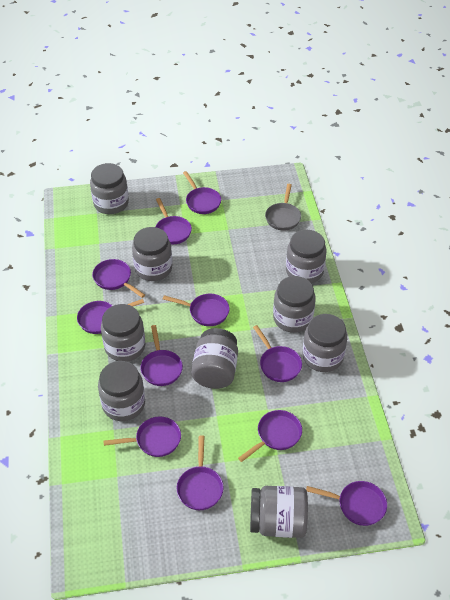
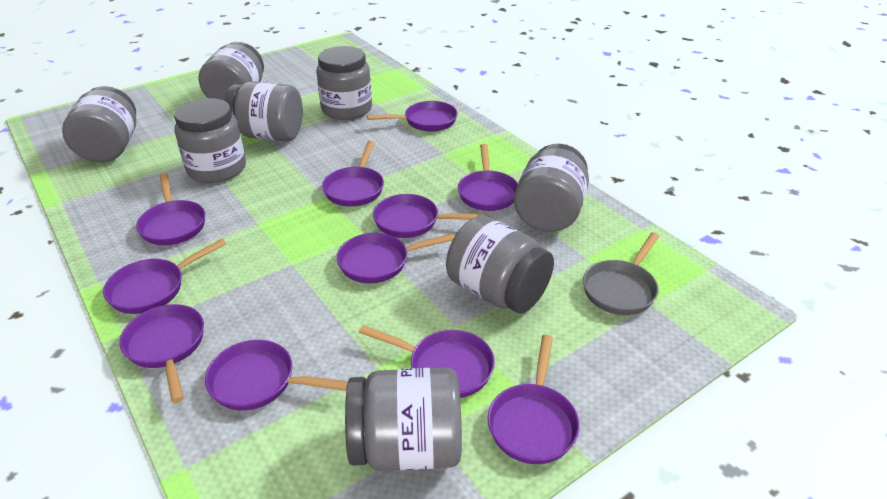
grey jar: [90,163,129,214] [98,361,145,421] [101,304,145,362] [132,227,172,281] [191,328,238,389] [250,486,308,538] [273,276,316,333] [286,230,327,283] [302,314,347,372] = 9 -> [62,86,136,162] [174,98,246,183] [199,42,264,101] [225,81,303,141] [317,46,372,120] [345,368,462,471] [446,215,554,313] [514,144,589,232] = 8

